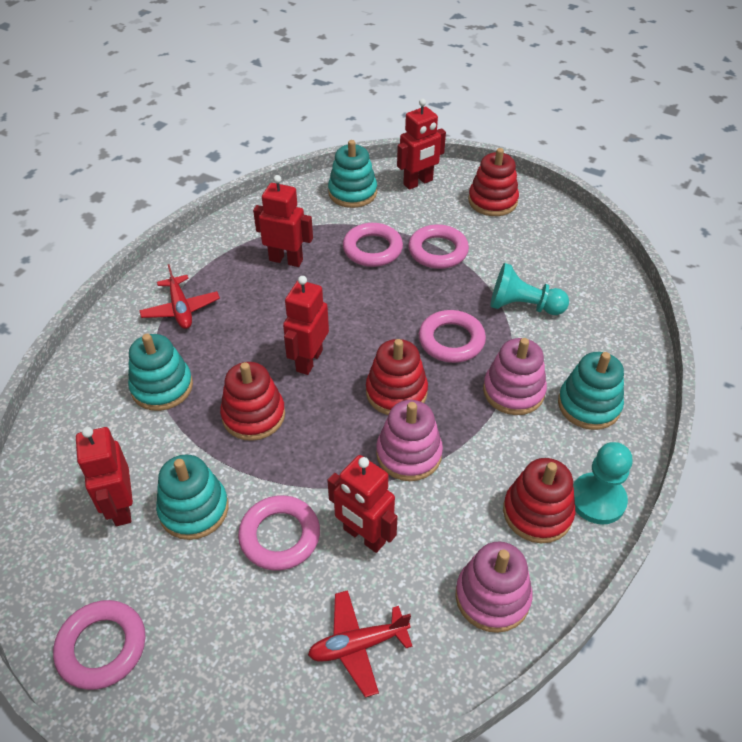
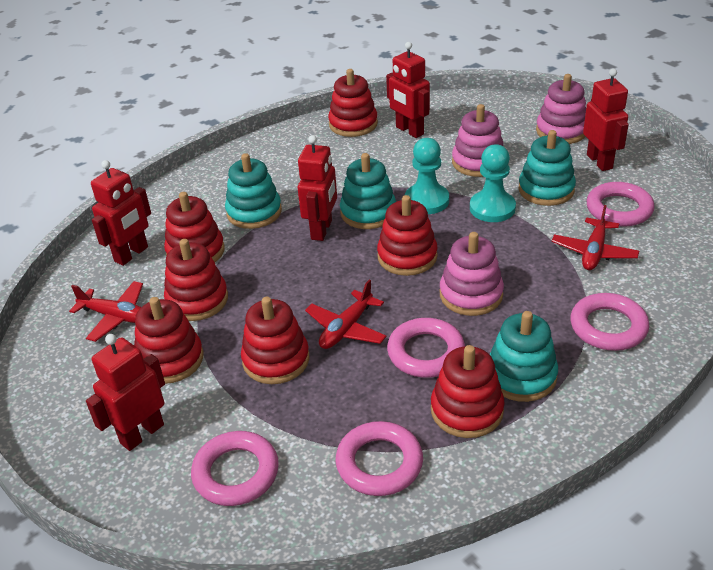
red plane: [139,264,220,329] [308,590,413,698] = 2 -> [69,281,143,342] [305,279,387,349] [552,205,639,270] = 3
red stacking toy: [220,362,285,441] [366,339,428,415] [468,148,519,216] [503,458,575,543] = 4 -> [134,297,204,384] [164,192,225,262] [164,239,228,321] [241,297,309,384] [328,69,378,137] [377,195,437,276] [431,345,505,438] = 7

